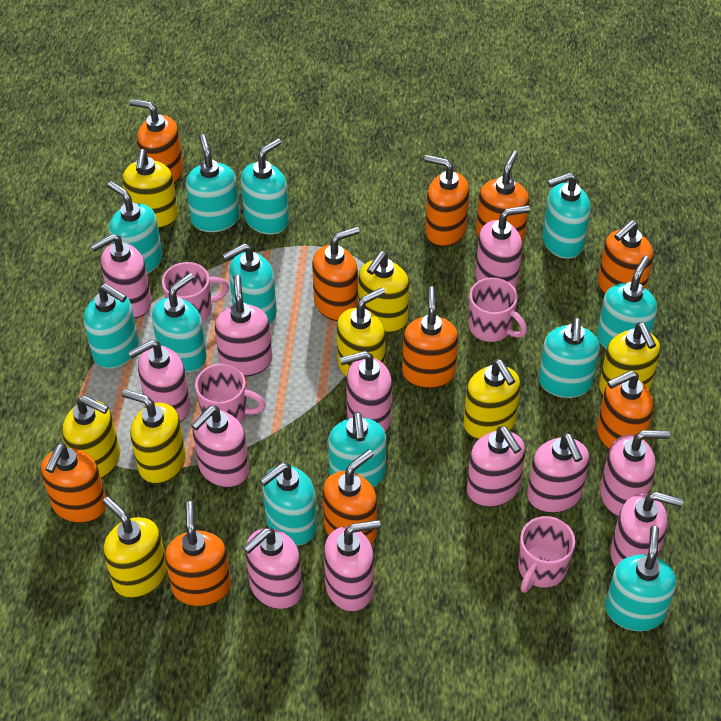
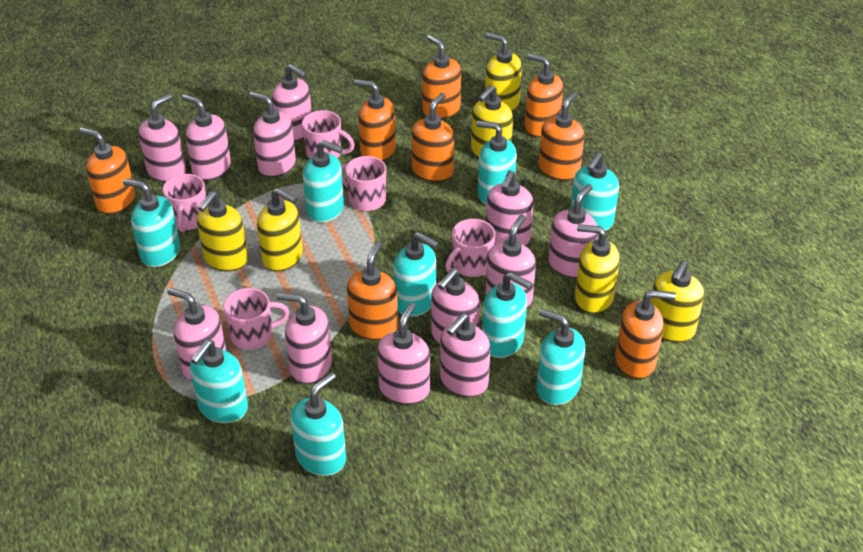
orange soap dispenser: [41,443,106,523] [129,99,183,183] [165,501,231,607] [312,227,360,321] [322,449,377,544] [402,286,458,389] [424,155,469,247] [476,151,529,242] [597,370,653,449] [598,220,653,294] = 10 -> [79,127,135,214] [347,241,398,340] [354,79,396,161] [411,93,454,182] [422,35,461,119] [525,53,563,137] [539,91,584,181] [615,290,676,379] = 8
pink mug: [162,262,229,322] [195,363,266,423] [469,277,527,342] [518,516,575,593] = 4 -> [163,174,206,232] [223,288,289,350] [302,110,355,159] [341,156,386,211] [445,219,495,277] = 5
turquoise soap dispenser: [84,284,139,369] [107,181,163,274] [152,273,207,372] [186,134,240,232] [222,243,277,324] [241,138,289,234] [259,463,317,545] [328,412,386,487] [539,318,600,398] [542,173,590,259] [597,256,657,349] [605,526,676,631] = 12 -> [123,179,180,267] [190,340,248,423] [291,372,346,476] [303,140,344,223] [393,232,439,317] [476,120,517,205] [482,272,533,358] [536,309,585,405] [571,152,619,231] = 9
yellow soap dispenser: [62,396,120,478] [103,497,167,598] [122,389,186,484] [123,149,178,229] [337,287,385,377] [358,251,409,333] [463,359,521,440] [599,323,660,395] = 8 -> [197,191,248,271] [257,188,303,272] [471,85,513,158] [485,33,522,112] [575,224,620,314] [650,260,704,342] = 6

